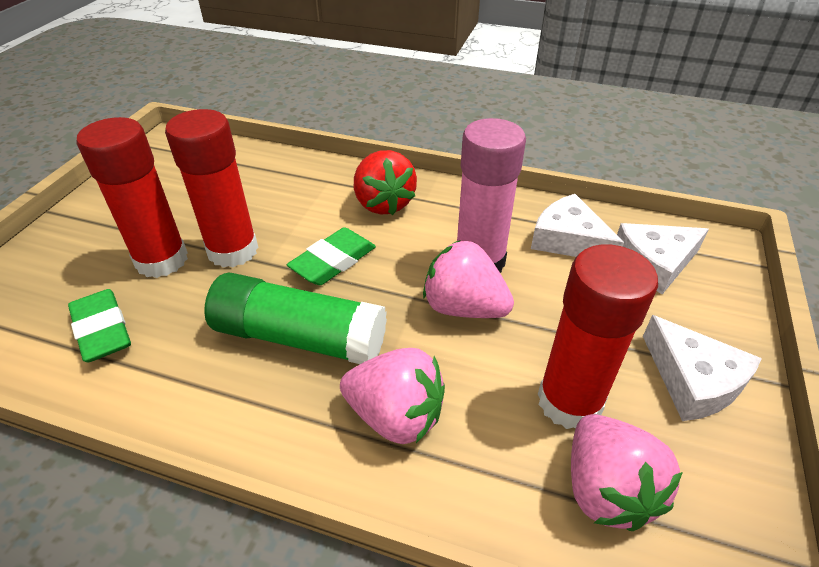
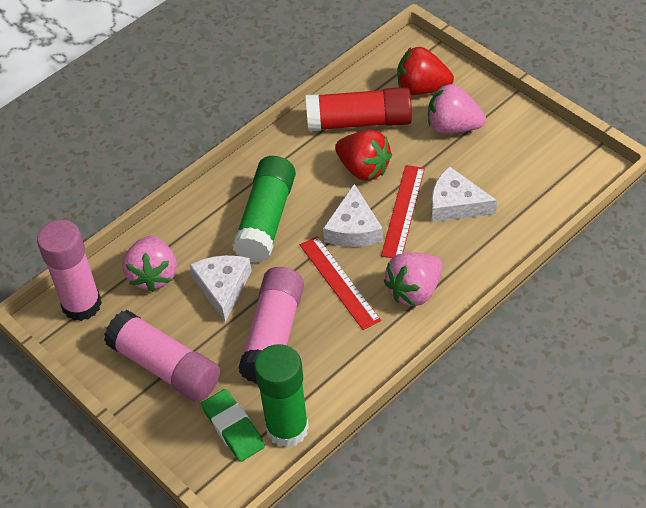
green eraser: [68,289,131,362] [287,227,376,285] = 2 -> [201,389,265,462] = 1
green glue stick: [204,273,387,364] = 1 -> [232,156,296,263] [254,344,309,448] = 2
pink glue stick: [457,118,526,273] = 1 -> [37,220,102,321] [104,310,220,402] [238,267,304,384] = 3
red glue stick: [76,117,188,278] [165,109,258,268] [538,244,658,429] = 3 -> [306,87,412,131] = 1
red ruler: none = 0 -> [300,236,381,330] [381,165,425,258] = 2
red strawberry: [354,150,417,215] = 1 -> [335,130,392,181] [397,47,454,95] = 2

